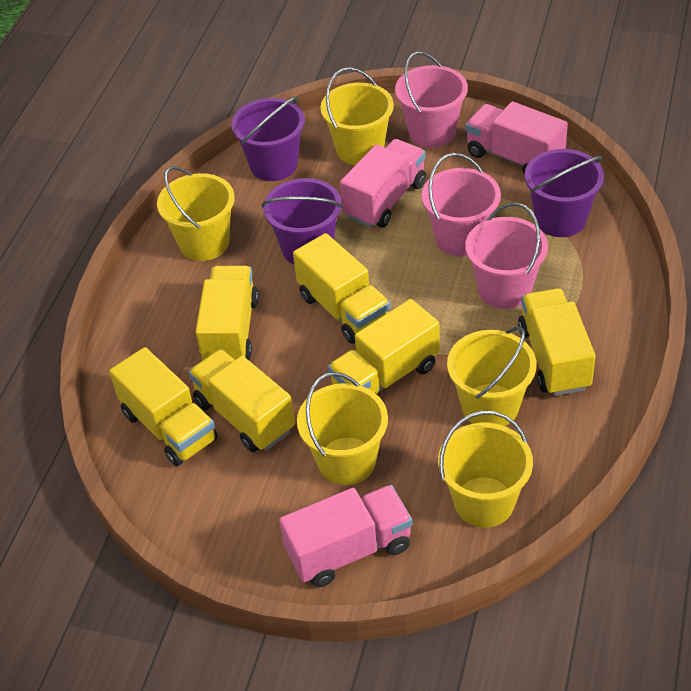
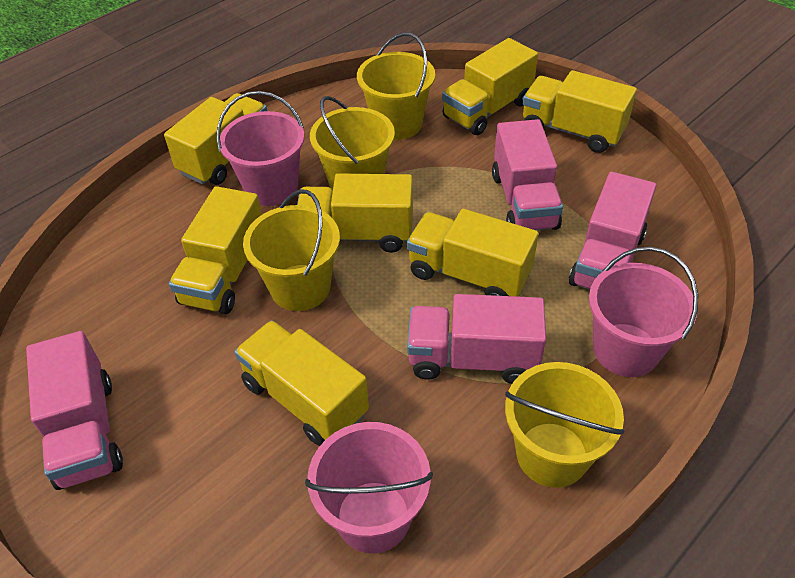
pink truck: [279,485,412,587] [340,139,426,228] [465,101,568,175] = 3 -> [26,331,123,490] [407,294,546,384] [492,119,563,230] [569,172,656,290] = 4
purple bucket: [231,96,305,181] [262,178,343,264] [525,149,604,237] = 3 -> none = 0
yellow bucket: [157,166,235,261] [297,372,388,485] [320,67,394,165] [438,411,533,527] [447,327,536,426] = 5 -> [243,190,340,311] [310,96,395,190] [357,32,435,140] [505,362,624,488] = 4
yellow truck: [109,347,218,466] [188,349,295,452] [195,266,259,361] [293,233,391,344] [328,299,440,395] [518,288,596,396] = 6 -> [164,93,267,185] [169,186,262,314] [234,320,369,446] [297,173,413,253] [407,209,538,297] [442,38,538,135] [523,70,637,153] = 7

